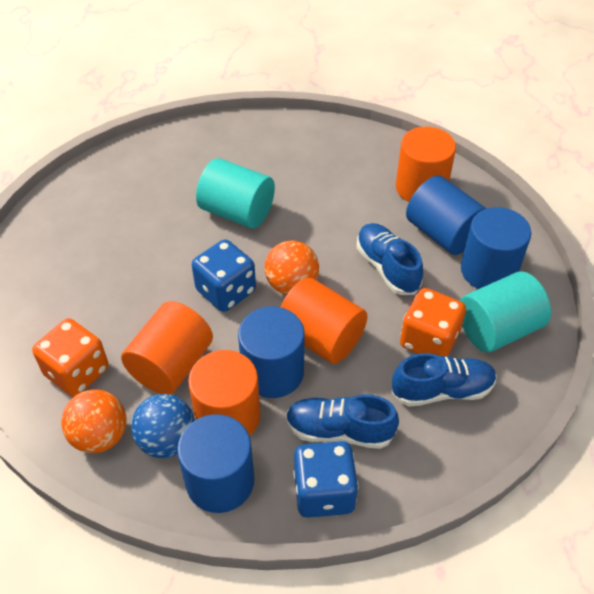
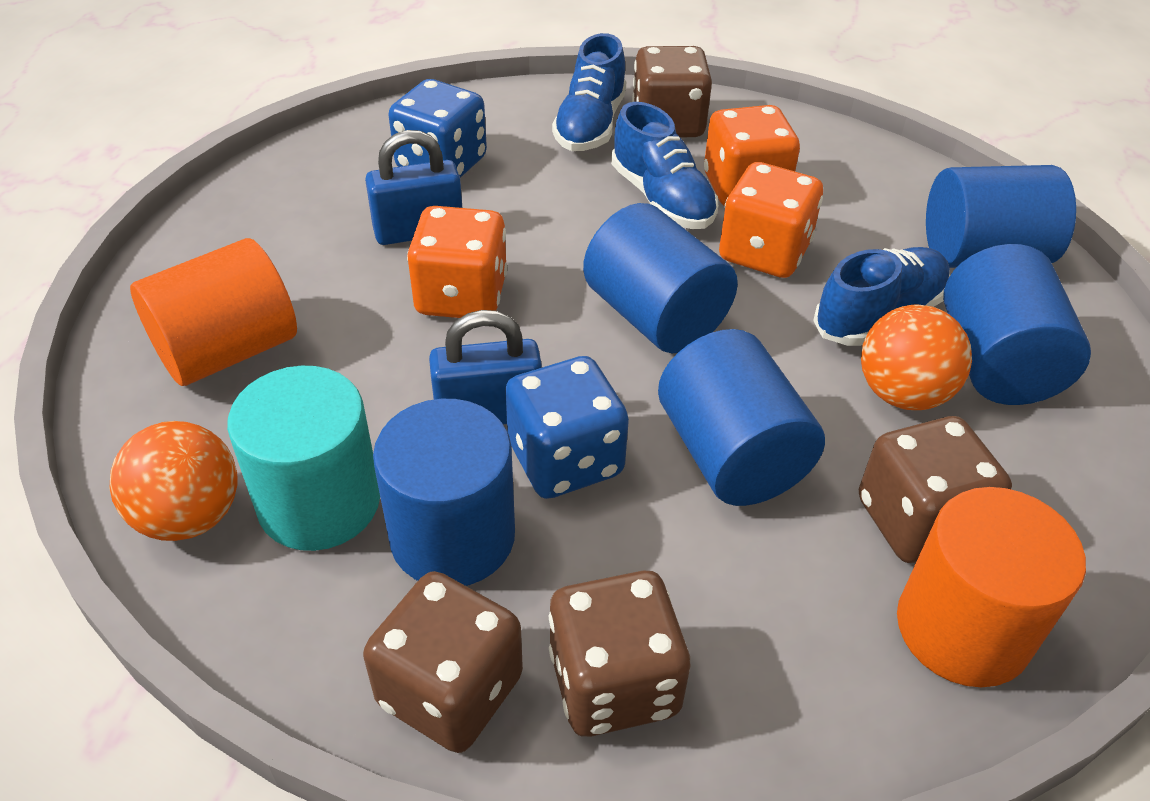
blue ball: [131,394,195,458] = 1 -> none = 0
blue cylinder: [177,414,254,513] [238,306,305,398] [406,176,487,255] [461,207,531,289] = 4 -> [373,399,515,586] [583,203,738,353] [658,329,825,506] [926,165,1076,268] [943,244,1091,405] = 5
blue padlock: none = 0 -> [365,130,462,245] [429,310,542,424] = 2
brown dice: none = 0 -> [363,571,523,753] [549,571,690,737] [632,46,712,137] [859,416,1012,563] = 4
orange cylinder: [121,301,213,395] [188,350,261,436] [280,277,368,364] [396,127,456,202] = 4 -> [130,238,297,386] [897,487,1086,687] = 2
orange dice: [32,318,109,397] [400,288,466,356] = 2 -> [407,206,507,318] [704,105,800,206] [719,162,823,278] = 3
turquoise cylinder: [196,158,275,229] [460,271,551,352] = 2 -> [227,366,380,551] = 1

